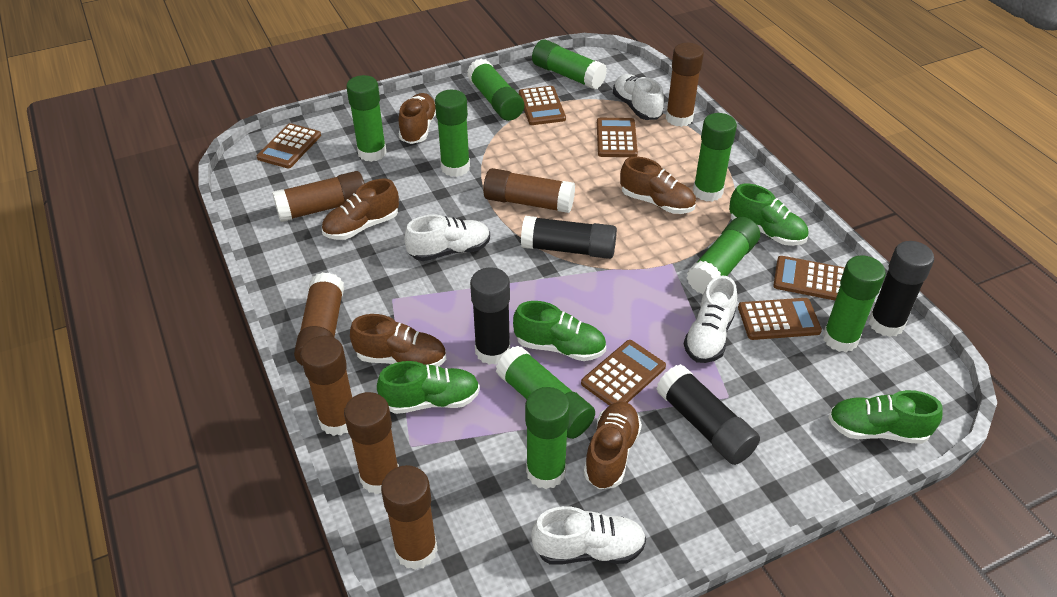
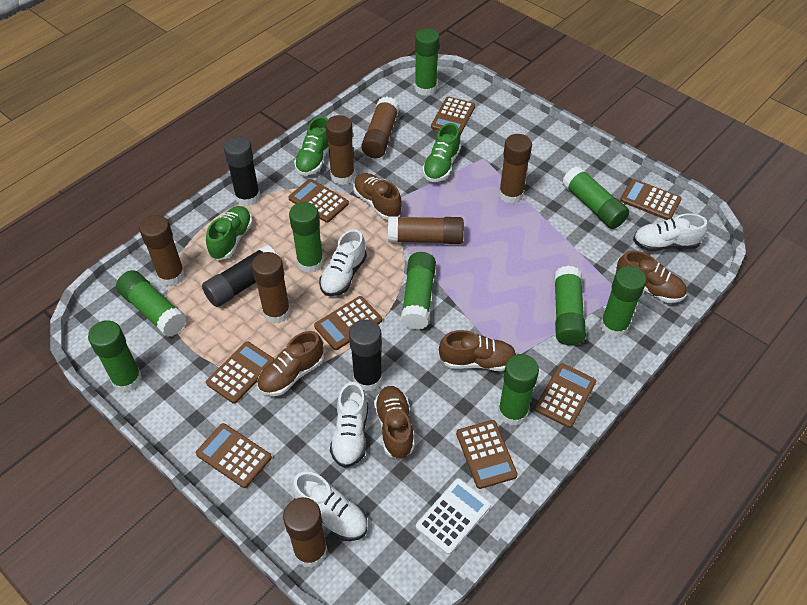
black glue stick: [470,267,510,365] [521,216,617,259] [656,364,760,465] [869,241,934,337] = 4 -> [202,245,276,307] [224,136,260,206] [349,319,382,391] = 3
brown calculator: [257,123,321,168] [519,86,566,125] [581,340,666,406] [597,118,638,157] [738,298,822,340] [773,256,845,300] = 6 -> [196,423,272,488] [206,341,275,404] [288,179,349,223] [314,296,382,350] [431,96,475,135] [456,420,518,489] [534,363,596,428] [620,179,682,220] = 8
green shoe: [377,361,480,414] [513,301,606,361] [729,184,809,246] [828,390,943,444] = 4 -> [206,206,252,260] [294,116,329,175] [422,123,461,182] = 3
white calculator: none = 0 -> [416,478,491,555] = 1

